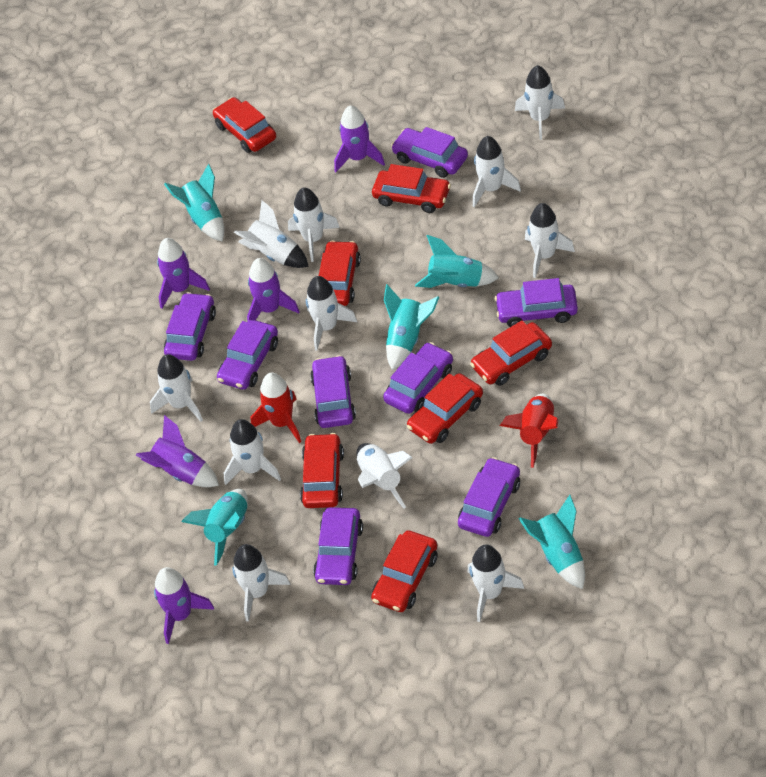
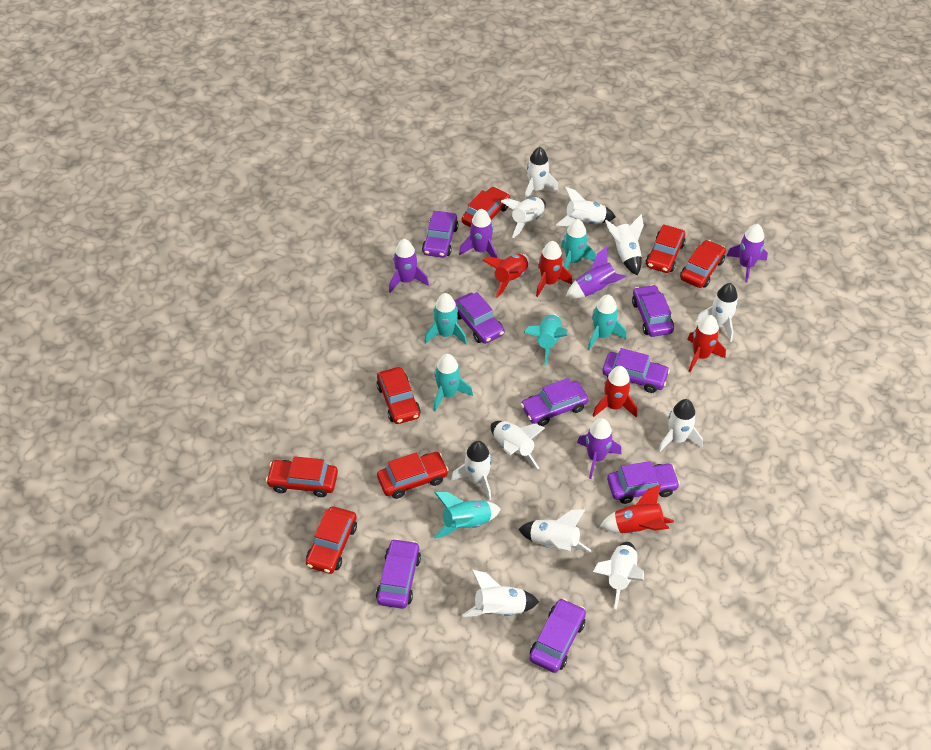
red rocket: [251,373,301,443] [500,394,559,468] = 2 -> [482,254,529,298] [536,241,573,297] [593,366,637,417] [600,484,674,534] [687,315,726,372] = 5
turquoise rocket: [164,164,224,241] [182,489,248,566] [384,284,439,370] [415,235,499,288] [518,495,585,589] = 5 -> [424,293,467,344] [433,354,473,411] [434,492,501,539] [524,314,568,366] [561,219,596,270] [588,294,626,350] = 6

